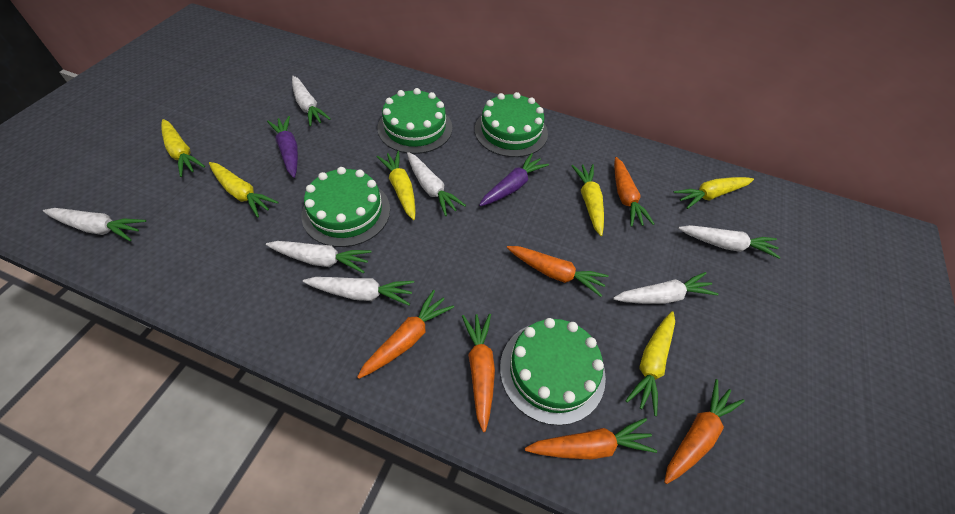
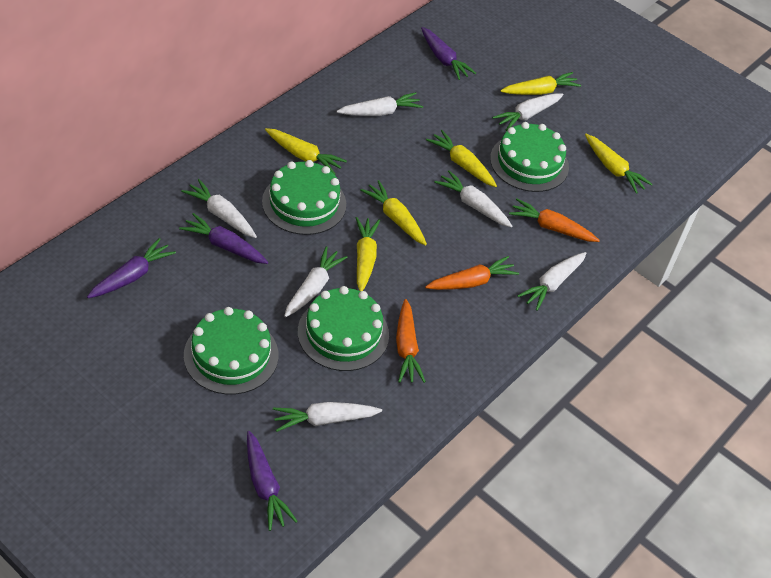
orange carrot: [357,290,454,379] [462,314,495,432] [507,246,609,297] [525,418,657,460] [614,157,654,227] [664,379,745,484] = 6 -> [396,299,426,383] [425,256,519,290] [509,198,600,242] = 3
purple carrot: [267,116,298,178] [479,153,549,206] = 2 -> [87,238,176,298] [179,213,268,264] [247,431,298,531] [421,27,476,80] = 4

